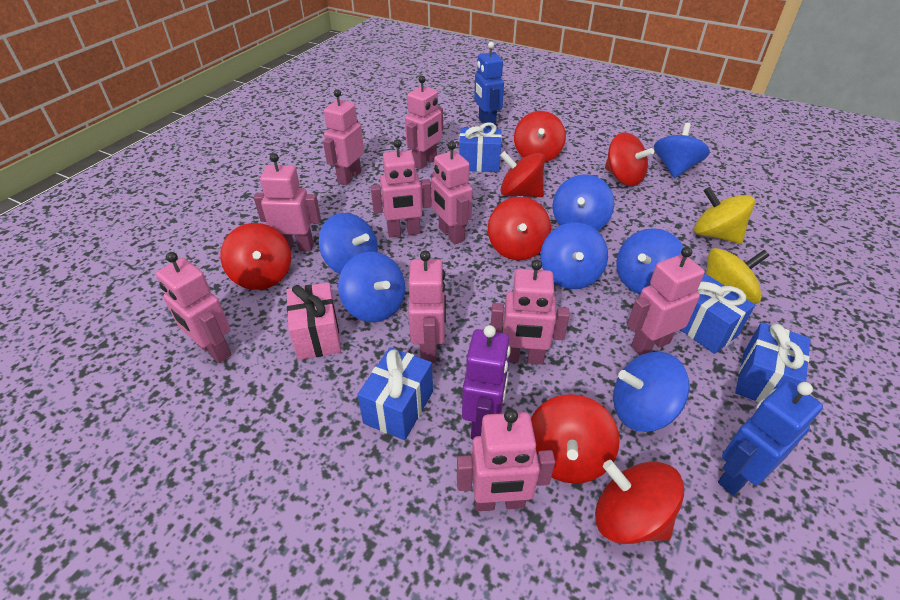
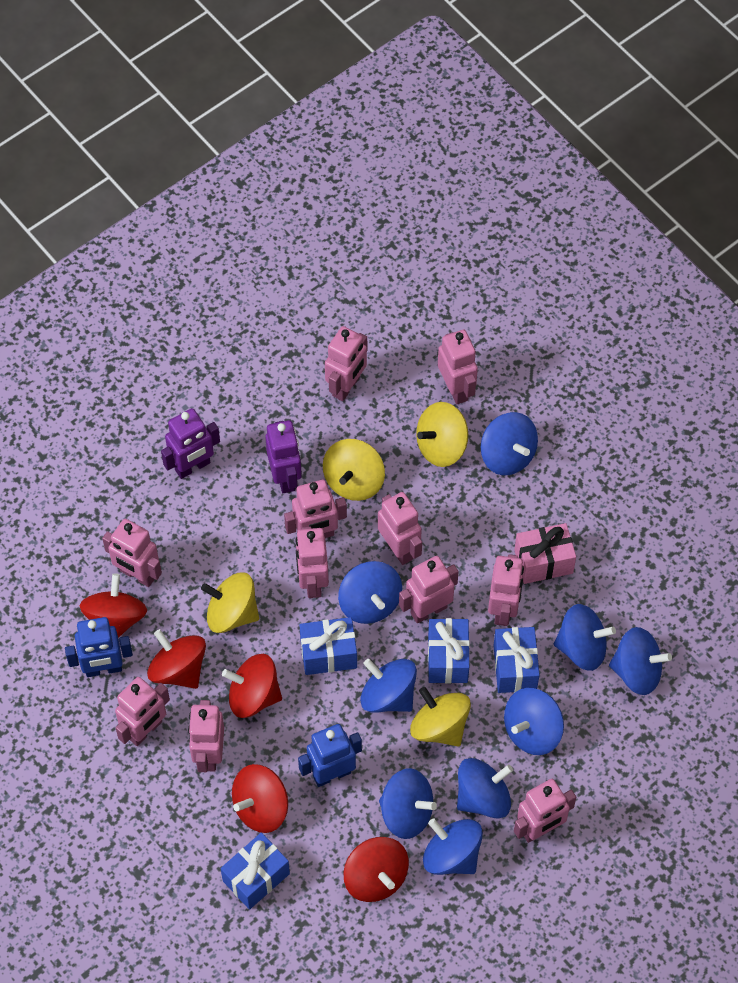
blue spinning top: [319,213,378,274] [338,252,405,322] [541,222,608,289] [553,174,614,231] [613,352,690,432] [616,228,684,294] [654,122,710,178] = 7 -> [338,561,402,624] [360,659,417,713] [379,768,437,839] [423,818,483,875] [457,758,513,819] [481,412,538,475] [504,688,564,755] [554,604,616,671] [609,627,672,695] = 9
pink robot: [156,252,232,363] [254,153,321,251] [323,89,364,186] [371,139,432,237] [405,76,443,169] [408,251,446,363] [431,141,473,244] [457,409,555,511] [491,259,570,364] [627,247,705,355] = 10 -> [102,518,162,587] [115,677,170,746] [188,700,224,772] [284,480,347,538] [296,527,329,598] [325,326,367,401] [378,492,422,565] [399,556,459,623] [438,330,478,404] [488,554,524,626] [514,779,576,843] = 11
purple robot: [462,325,511,440] = 1 -> [161,408,220,479] [265,420,302,493] = 2
red spinning top: [220,223,291,290] [488,197,551,260] [500,151,545,197] [514,111,566,163] [531,394,620,484] [595,460,684,544] [605,132,654,186] = 7 -> [80,573,147,638] [147,629,206,689] [222,654,282,718] [232,764,288,833] [343,837,409,902] = 5
yellow spinning top: [694,187,755,244] [706,248,770,304] = 2 -> [201,572,259,633] [323,439,385,501] [410,687,471,746] [416,402,468,467] = 4

